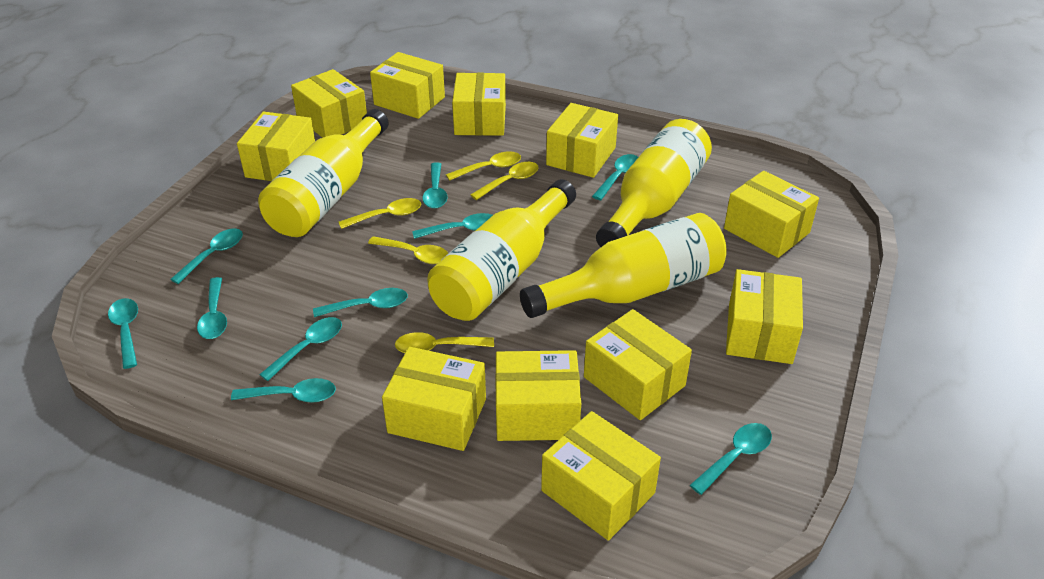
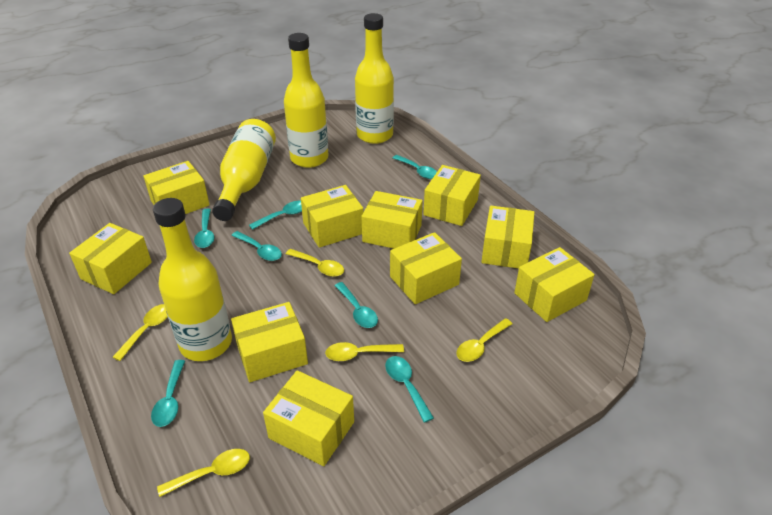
turquoise spoon: [108,298,138,369] [170,228,243,284] [197,277,227,339] [231,378,336,403] [259,317,342,381] [313,288,408,317] [412,213,493,239] [422,162,448,209] [592,154,638,200] [690,423,772,495] = 10 -> [151,360,185,427] [194,209,215,248] [231,231,282,261] [249,201,302,230] [335,282,378,328] [385,356,434,423] [392,155,437,179] = 7
yellow box: [237,112,315,181] [291,69,367,138] [370,52,445,119] [382,347,486,451] [452,73,506,136] [495,350,581,441] [541,411,661,541] [546,103,618,178] [584,309,692,420] [724,171,819,258] [726,269,803,364] = 11 -> [69,223,152,294] [144,161,210,214] [231,302,308,382] [263,370,354,466] [301,185,363,248] [362,191,423,249] [390,232,462,304] [423,165,481,226] [481,206,534,269] [514,247,594,322] = 10

